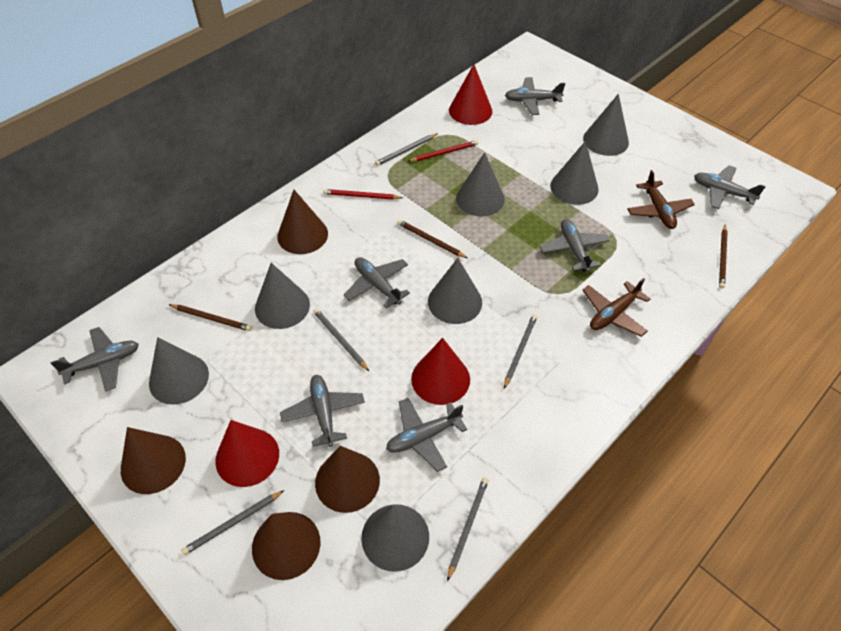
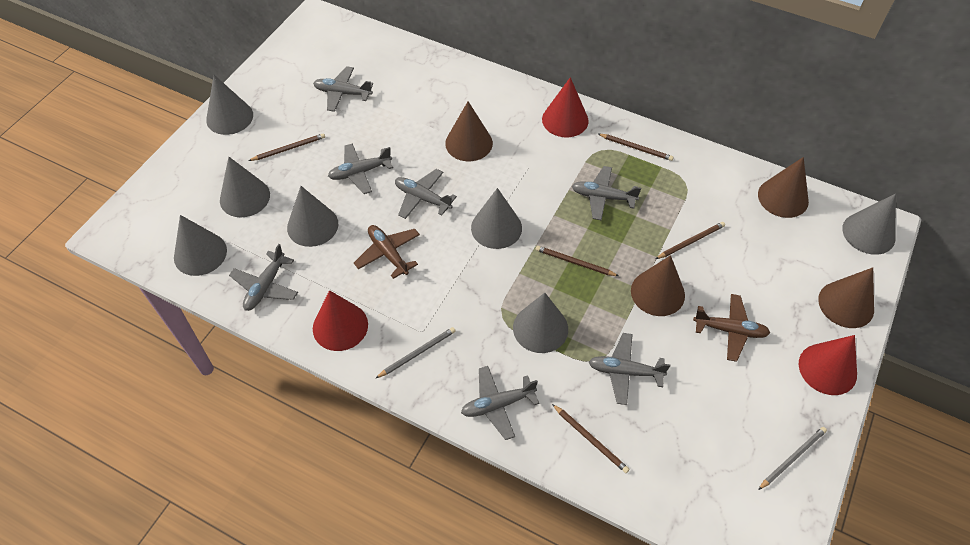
brown pencil: [169,304,252,331] [397,220,467,258] [719,225,728,289] = 3 -> [248,133,325,161] [536,246,619,276] [552,404,629,473] [598,134,674,161] [656,222,725,259] = 5
grey pencil: [181,490,284,555] [313,309,369,371] [375,134,437,166] [447,477,489,581] [504,314,537,389] = 5 -> [375,327,456,379] [758,427,827,490] = 2
red pencil: [323,189,403,200] [407,140,479,162] = 2 -> none = 0

